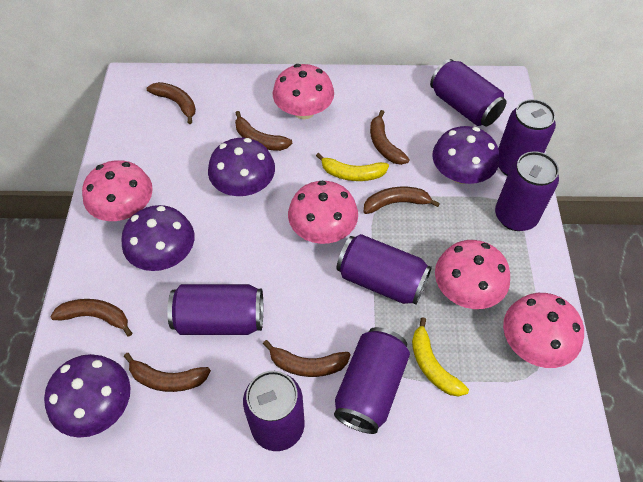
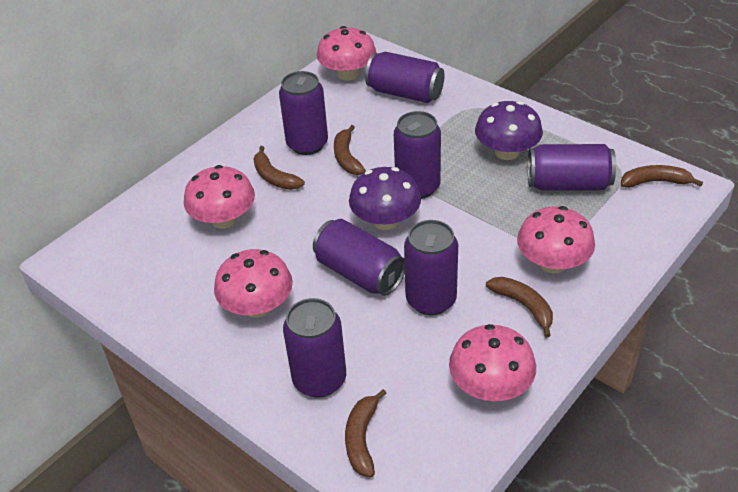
brown banana: [50,299,132,337] [124,353,211,392] [147,82,196,124] [235,111,292,151] [263,340,351,377] [364,187,440,214] [370,110,410,165] = 7 -> [253,146,305,190] [334,125,366,175] [345,389,387,477] [486,277,553,338] [621,165,703,188] = 5
purple mushroom: [44,354,131,438] [121,205,194,271] [208,138,275,196] [432,126,499,184] = 4 -> [349,167,421,230] [475,101,543,160] = 2
yellow banana: [316,153,389,181] [412,317,469,397] = 2 -> none = 0

